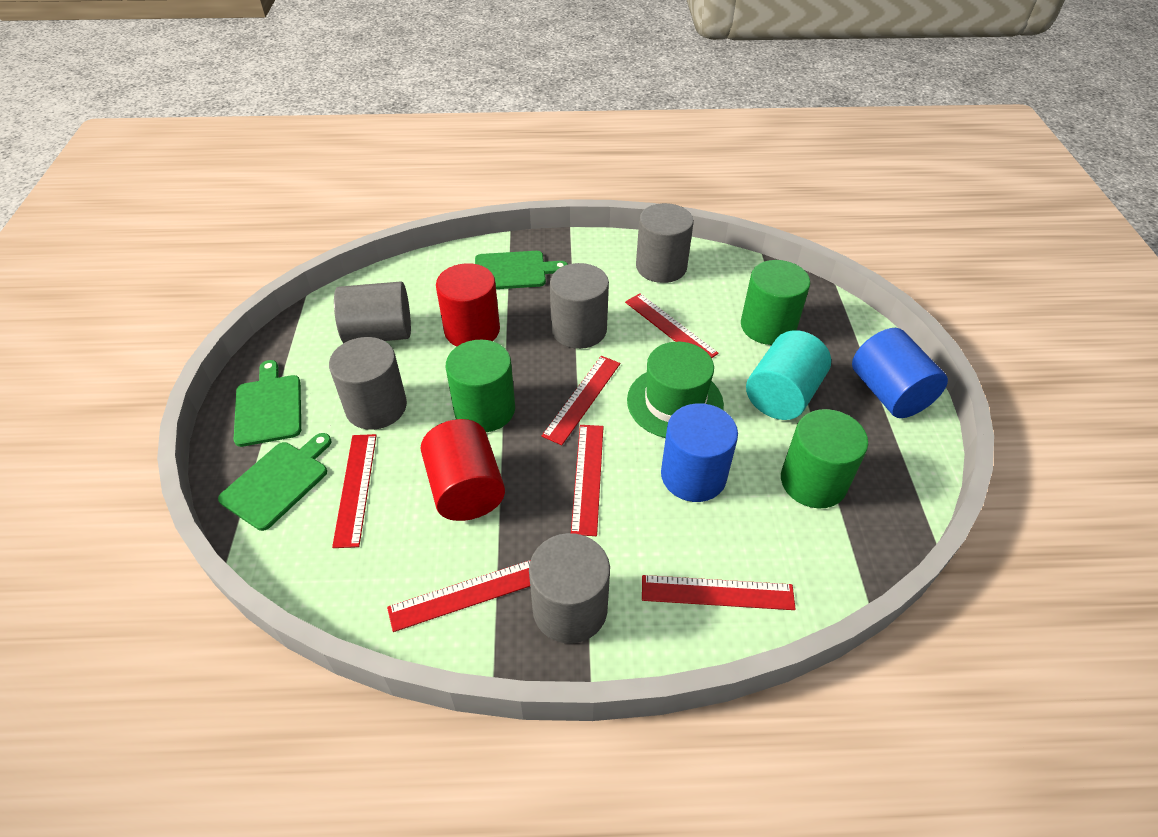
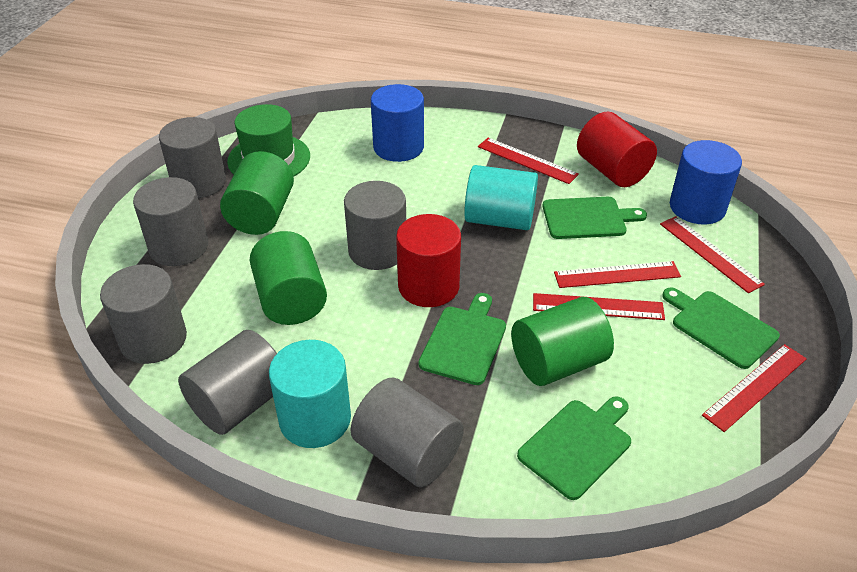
green cutting board: [218,433,332,531] [234,360,301,447] [475,251,568,289] = 3 -> [419,293,506,385] [517,396,631,500] [543,197,647,239] [662,288,780,369] = 4
grey cylinder: [329,337,407,430] [334,281,411,343] [529,533,610,644] [550,263,609,349] [636,203,694,283] = 5 -> [100,264,187,364] [133,177,208,266] [159,117,226,198] [178,330,277,435] [344,181,406,270] [351,378,464,487] = 6
red ruler: [332,434,377,548] [387,560,530,632] [542,356,620,445] [571,425,604,536] [625,293,719,358] [642,575,796,610] = 6 -> [478,138,579,184] [533,293,665,320] [554,261,681,288] [660,216,765,293] [702,344,807,432] = 5
turquoise cylinder: [746,330,831,420] = 1 -> [269,340,351,448] [464,165,538,230] = 2

